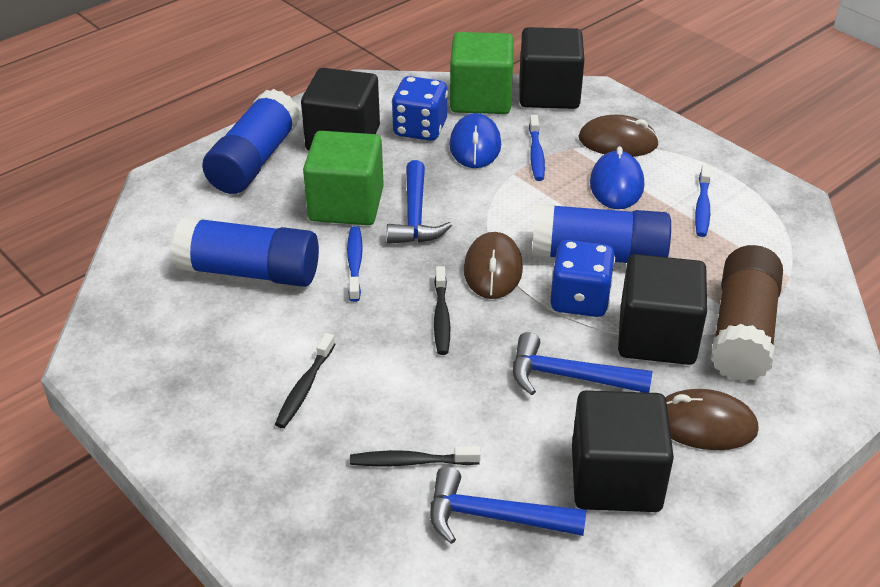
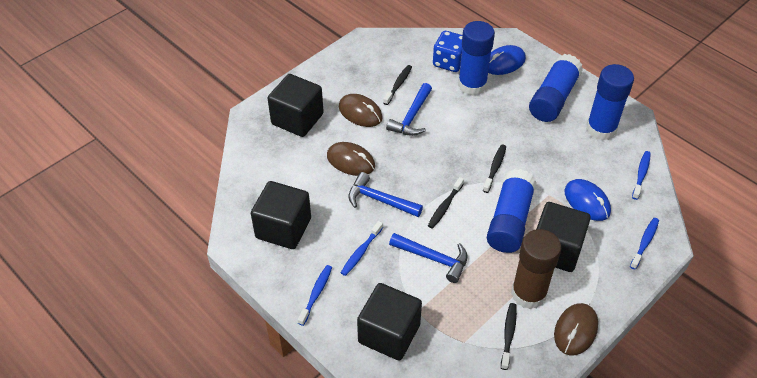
black toothbrush: [275,333,335,428] [350,446,481,466] [434,266,450,355] = 3 -> [383,65,412,105] [428,177,464,229] [483,145,506,193] [501,303,517,370] = 4
blue dice: [392,76,448,141] [550,240,615,317] = 2 -> [433,31,463,72] = 1
blue glue stick: [172,216,319,287] [202,89,300,194] [532,203,671,263] = 3 -> [458,21,495,96] [487,169,537,253] [529,54,583,122] [586,64,634,140] = 4
blue toothbrush: [347,226,363,302] [529,115,545,181] [695,165,711,237] = 3 -> [298,265,332,326] [341,221,383,276] [630,218,659,269] [632,151,651,200] = 4
green cube: [303,131,384,225] [450,32,514,114] = 2 -> none = 0

